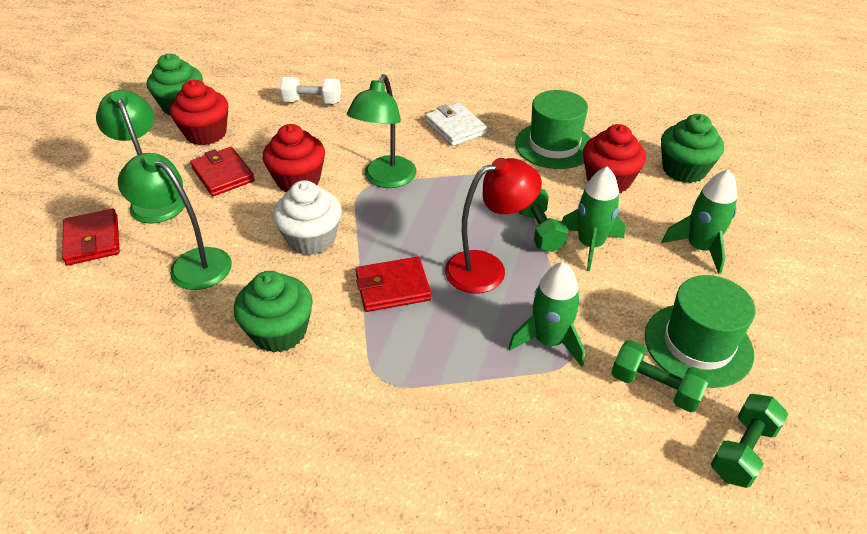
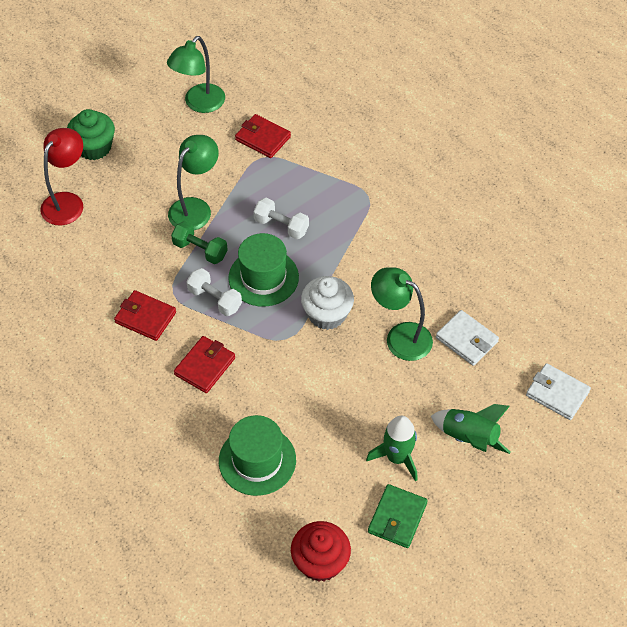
green cupcake: [147,54,203,115] [234,271,313,353] [661,114,724,183] = 3 -> [67,109,115,160] = 1
green dumbbell: [519,189,569,252] [611,340,710,412] [711,394,789,488] = 3 -> [171,221,228,264] = 1
green rocket: [509,262,585,367] [562,167,625,271] [662,169,737,274] = 3 -> [366,416,417,482] [431,404,510,454] = 2
green wallet: none = 0 -> [368,484,428,548] = 1
red cupcake: [170,80,228,145] [262,124,325,192] [583,124,646,193] = 3 -> [291,521,351,582] = 1
white dumbbell: [280,77,341,104] = 1 -> [186,268,242,316] [253,198,309,239] = 2
white wallet: [425,103,487,146] = 1 -> [436,310,499,366] [526,363,591,420] = 2

